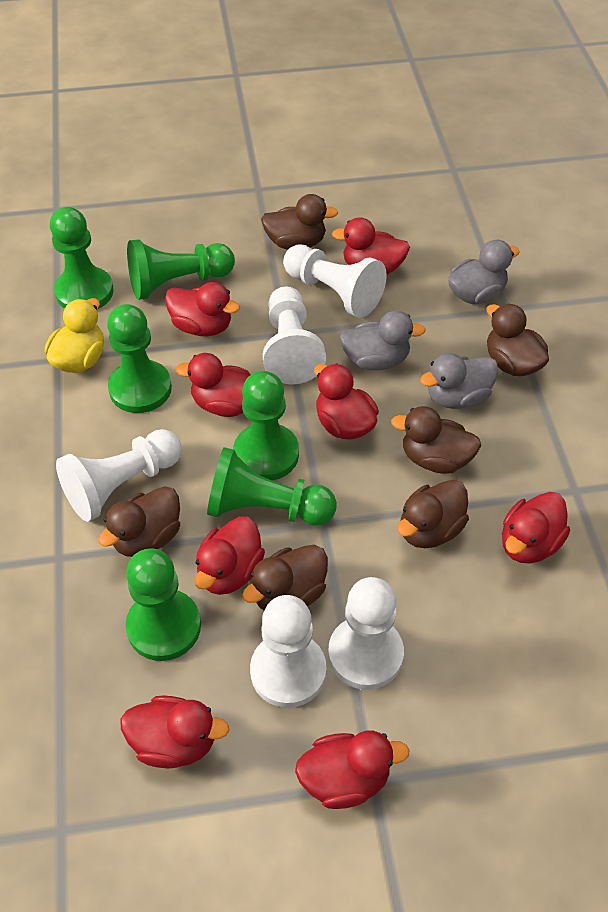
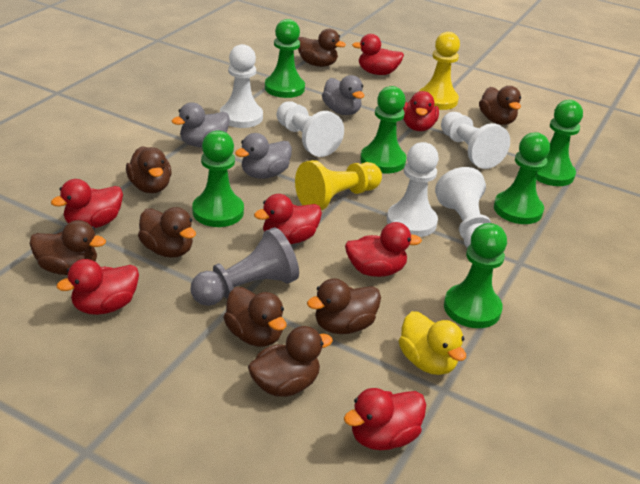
brown duck: [98,486,180,557] [242,545,328,610] [261,194,338,250] [391,406,481,474] [397,480,469,548] [486,304,549,376] = 6 -> [30,220,106,275] [126,146,171,193] [138,207,196,258] [223,287,286,347] [248,326,333,397] [298,29,346,67] [307,278,381,334] [479,86,521,125] = 8
grey pawn: none = 0 -> [190,227,299,306] = 1
red duck: [120,695,229,769] [165,282,240,336] [176,353,251,417] [195,516,265,595] [295,731,410,809] [314,363,379,440] [332,217,410,275] [502,492,570,564] = 8 -> [51,179,123,228] [57,259,139,315] [254,194,322,244] [344,388,426,450] [345,222,422,277] [352,34,404,75] [403,91,439,131] = 7
yellow pawn: none = 0 -> [295,160,382,210] [419,32,460,110] = 2

